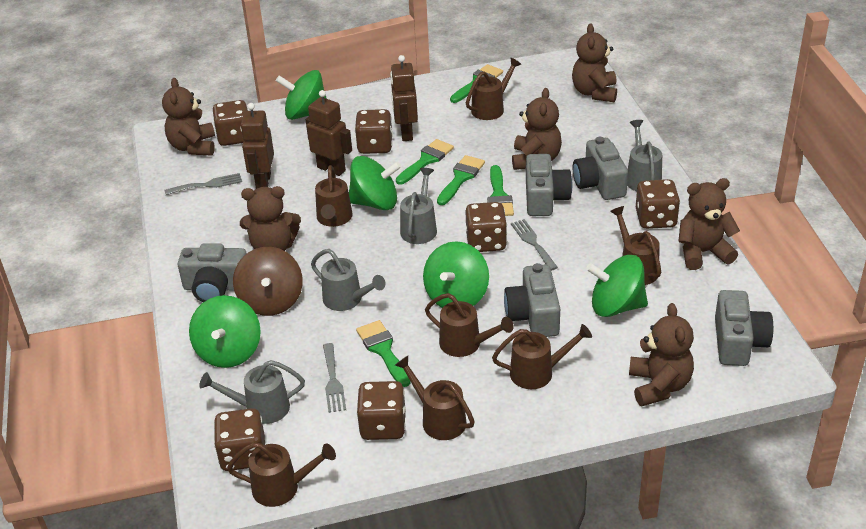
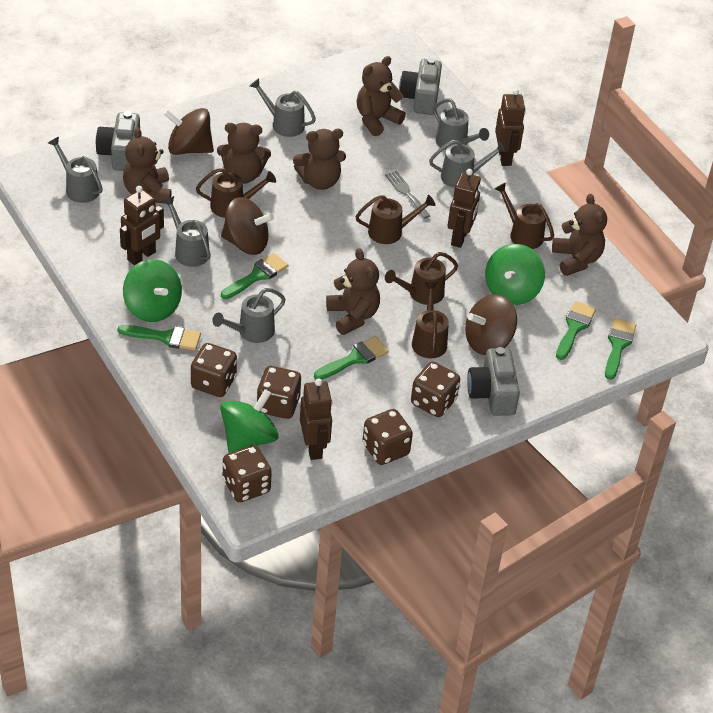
brown dice: [213,100,248,146] [214,408,265,471] [355,109,393,154] [356,381,406,440] [466,202,507,252] [636,179,680,229] = 6 -> [191,343,237,397] [223,445,272,502] [257,366,301,419] [363,409,413,465] [411,362,460,417] = 5
brown robot: [240,103,274,189] [305,90,352,176] [390,55,418,141] = 3 -> [120,186,164,265] [300,378,332,460] [448,169,481,248] [495,89,526,166] = 4
brown spinning top: [233,247,303,316] = 1 -> [164,108,214,155] [221,197,274,255] [465,294,517,355] = 3
brown watering can: [227,442,336,507] [315,165,353,227] [395,356,475,440] [425,293,514,357] [466,58,521,120] [492,324,592,389] [610,206,661,285] = 7 -> [196,168,276,218] [356,195,436,244] [385,252,458,305] [412,282,449,358] [495,183,554,249] = 5
green spinning top: [189,295,261,368] [276,70,327,120] [349,156,401,210] [423,241,489,308] [586,255,648,317] = 5 -> [123,259,182,322] [220,389,279,453] [485,244,545,305] = 3
grey camera: [178,243,247,302] [504,263,560,337] [526,154,572,216] [573,137,628,200] [715,290,773,366] = 5 -> [96,111,140,171] [399,58,442,115] [467,347,520,416] = 3
grey fork: [164,173,242,195] [323,343,346,413] [511,219,558,271] = 3 -> [385,171,430,219] = 1
grey watering can: [199,360,305,424] [311,249,385,311] [400,168,437,244] [627,120,662,191] = 4 -> [48,137,103,203] [162,196,211,267] [212,288,286,343] [250,78,316,137] [429,140,507,188] [433,98,489,150] = 6

